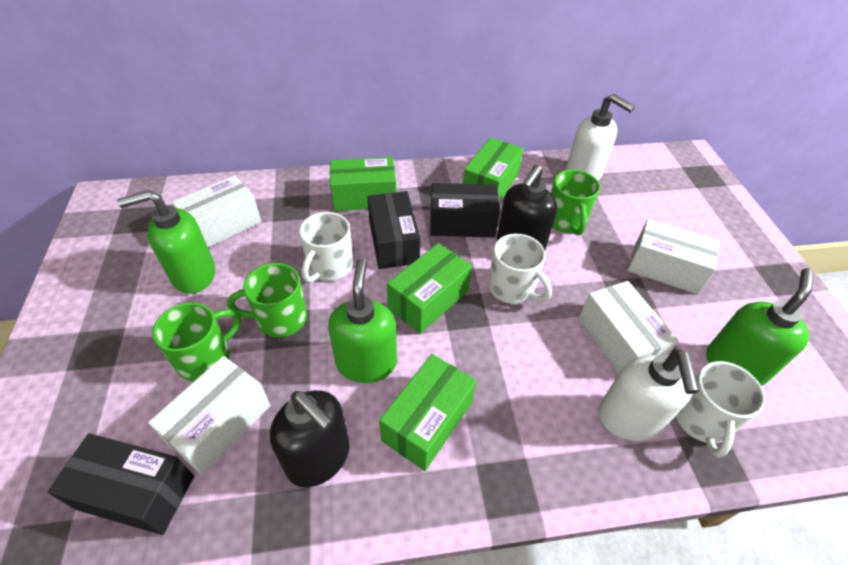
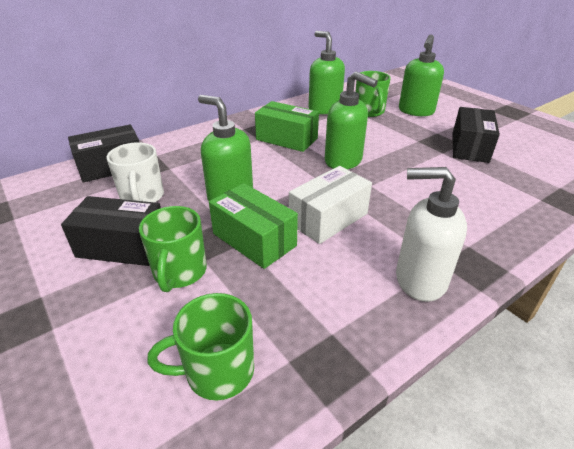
black soap dispenser: [270,390,349,487] [497,165,557,250] = 2 -> none = 0
green box: [330,157,396,211] [379,354,477,471] [387,243,472,333] [463,138,523,201] = 4 -> [209,183,298,269] [255,101,319,152] = 2
green soap dispenser: [117,190,215,294] [328,258,397,383] [706,268,814,386] = 3 -> [198,95,253,201] [309,31,345,114] [325,71,378,169] [399,34,444,116] = 4
white box: [148,356,270,475] [172,175,262,247] [579,281,679,374] [628,219,720,294] = 4 -> [289,166,372,244] = 1
white mug: [299,212,353,283] [489,234,552,304] [676,361,765,458] = 3 -> [107,142,164,202] = 1
white soap dispenser: [565,94,635,181] [598,349,699,441] = 2 -> [396,167,467,302] = 1

